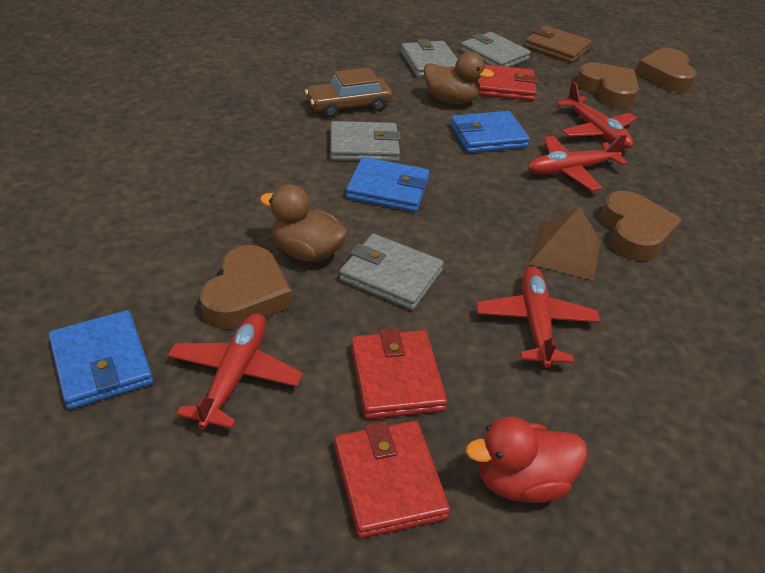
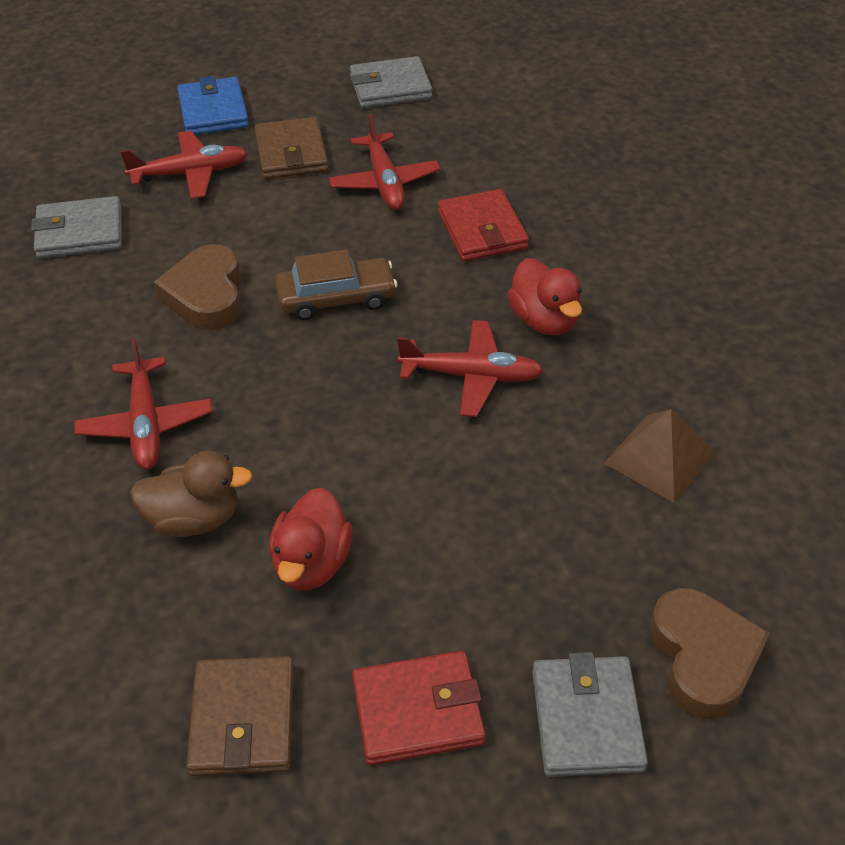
blue wallet: [49,310,153,410] [346,157,430,212] [450,111,530,153] = 3 -> [177,76,249,135] = 1
brown duck: [260,184,348,262] [424,52,494,104] = 2 -> [130,451,252,537] = 1
brown heart: [200,245,292,329] [576,62,639,108] [601,191,682,261] [635,48,697,92] = 4 -> [154,244,241,330] [650,588,770,719] = 2
brown wallet: [525,26,592,63] = 1 -> [186,656,294,776] [255,117,328,179] = 2
grey wallet: [330,121,401,162] [339,234,444,310] [401,39,457,78] [460,32,531,67] = 4 -> [31,196,122,258] [350,56,432,108] [532,652,648,777] = 3
red duck: [466,417,587,503] = 1 -> [269,488,353,590] [508,258,582,335] = 2
red wallet: [334,421,450,538] [351,328,447,419] [477,65,538,101] = 3 -> [352,651,485,765] [438,189,529,262] = 2

